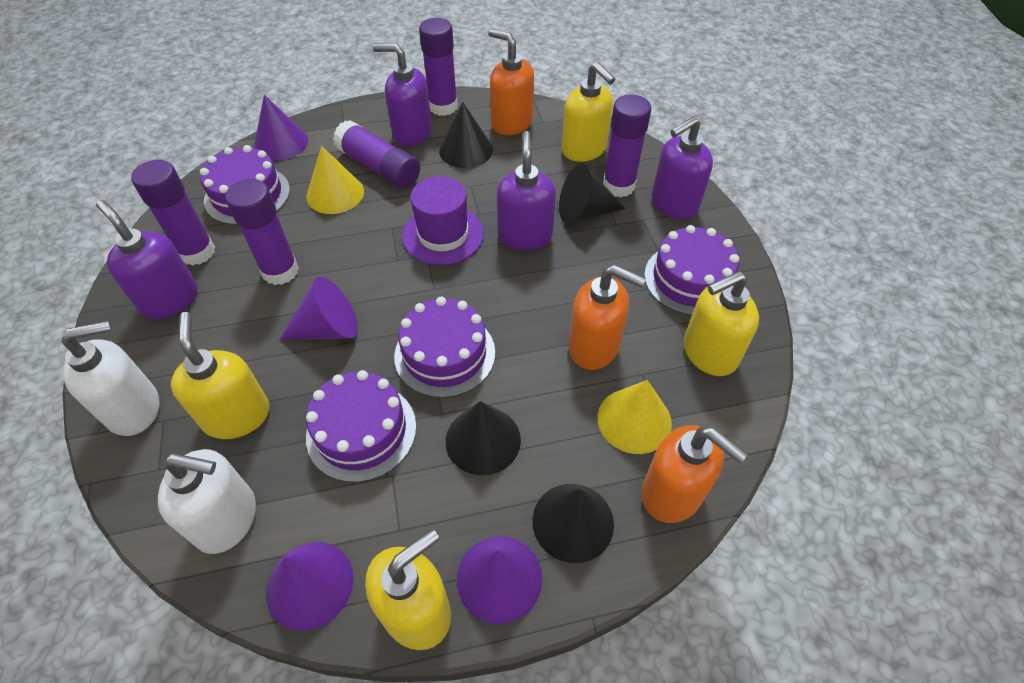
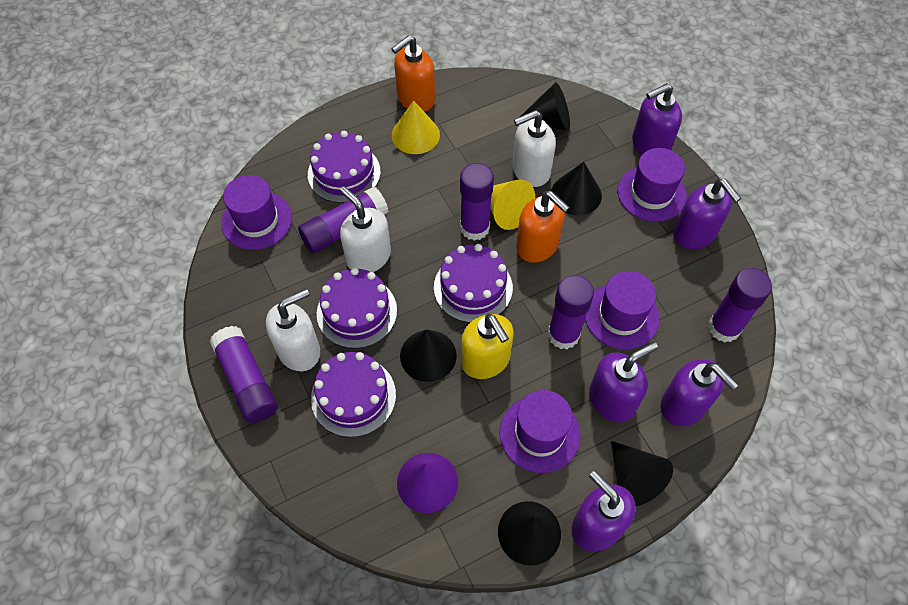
black cone: [439,102,493,168] [446,401,521,475] [532,484,614,563] [559,164,625,224] = 4 -> [400,329,457,382] [498,501,561,566] [520,82,570,131] [551,162,602,215] [611,441,673,506] = 5
orange soap dispenser: [488,29,534,135] [568,265,646,370] [641,425,748,523] = 3 -> [391,35,435,112] [516,191,570,263] = 2
purple cone: [254,95,308,161] [266,542,353,631] [280,277,358,340] [457,536,542,624] = 4 -> [397,453,458,513] = 1
purple hat: [402,176,484,265] = 1 -> [221,175,292,250] [500,390,580,473] [585,271,660,349] [617,148,687,222] = 4
purple soap dispenser: [96,200,197,319] [373,43,432,147] [497,131,556,250] [652,116,713,219] = 4 -> [572,470,636,552] [589,342,658,422] [632,83,682,155] [661,359,738,426] [674,179,741,250] = 5
white soap dispenser: [61,321,160,436] [158,449,256,554] = 2 -> [266,289,320,371] [340,186,391,272] [512,110,556,187] = 3
yellow soap dispenser: [171,312,269,439] [365,529,451,650] [562,62,615,162] [684,271,759,376] = 4 -> [461,314,514,379] = 1

